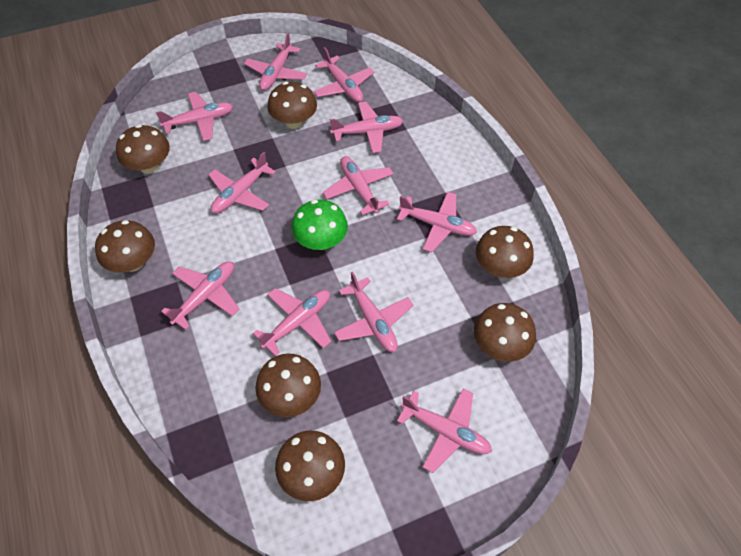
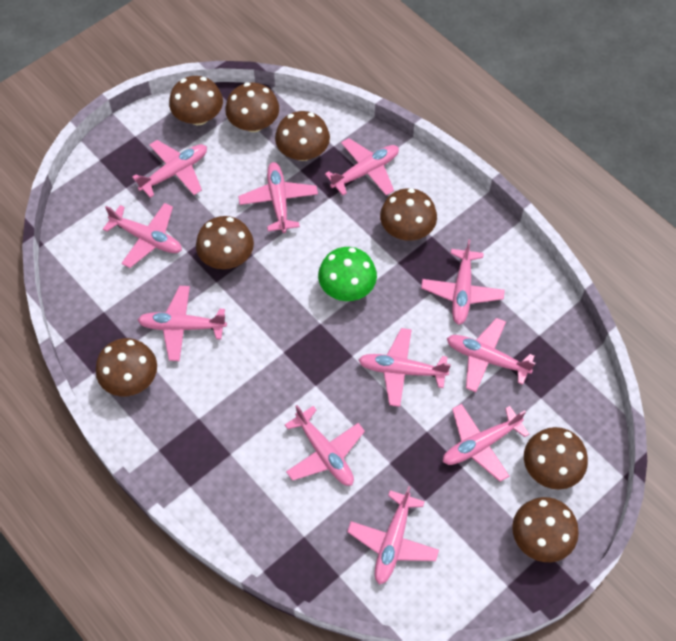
brown mushroom: [95,220,155,273] [116,124,170,174] [255,354,321,417] [267,82,317,129] [275,431,345,501] [474,303,536,362] [476,226,534,278] = 7 -> [96,338,157,396] [169,76,223,125] [196,216,254,269] [225,83,279,132] [275,111,330,161] [380,188,437,241] [512,497,579,562] [524,427,588,489] = 8

